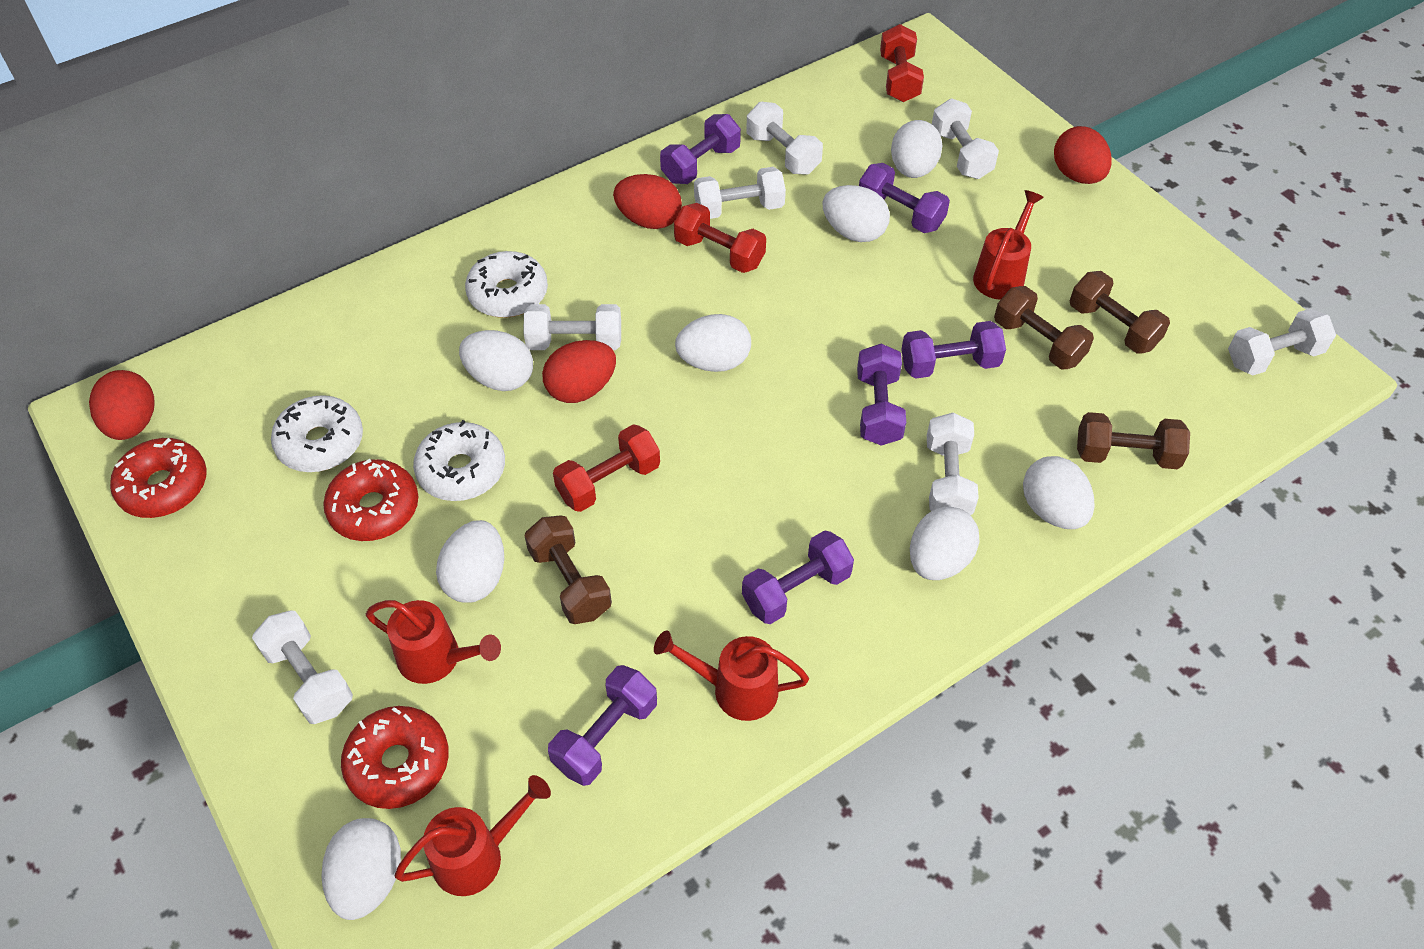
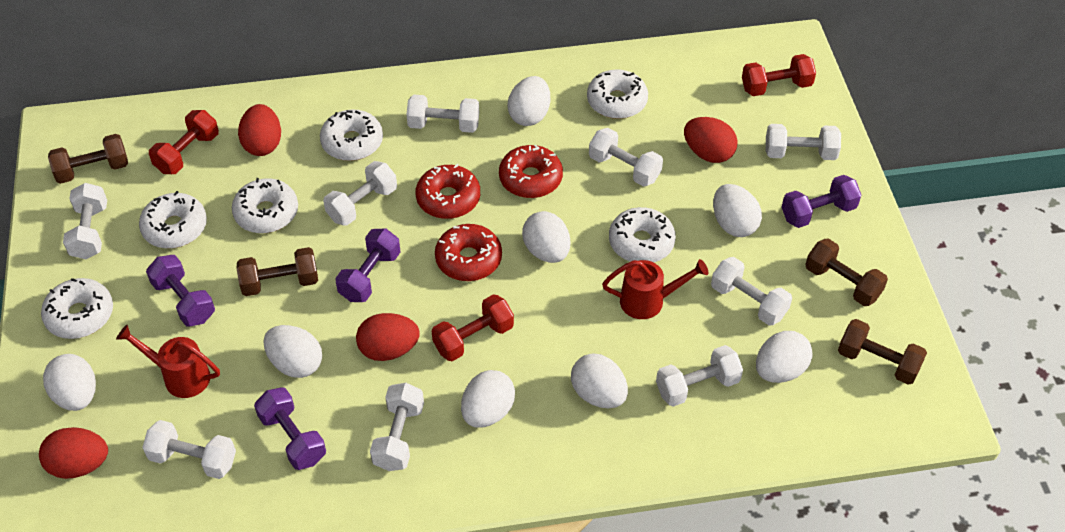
purple dumbbell: [548,665,657,786] [660,114,741,184] [742,530,854,624] [857,344,906,446] [859,163,950,233] [901,321,1006,379] = 6 -> [146,255,215,327] [254,387,326,470] [335,229,401,302] [782,175,861,228] = 4
red watering can: [366,600,501,684] [394,775,551,896] [654,630,809,721] [973,190,1044,300] = 4 -> [116,325,220,398] [602,259,708,319] = 2
white donut: [271,395,363,472] [413,420,505,501] [465,251,548,318] = 3 -> [41,278,113,339] [139,191,207,249] [232,178,298,233] [320,110,383,161] [587,69,648,119] [609,207,676,262] = 6
white dumbbell: [252,610,353,724] [523,304,621,350] [694,167,786,219] [746,102,823,175] [927,413,979,515] [932,99,999,179] [1228,309,1336,375] = 7 -> [63,183,107,259] [142,420,236,479] [323,161,397,226] [370,383,424,471] [406,95,479,133] [589,128,663,187] [656,345,743,407] [711,257,792,326] [766,124,841,160] = 9

